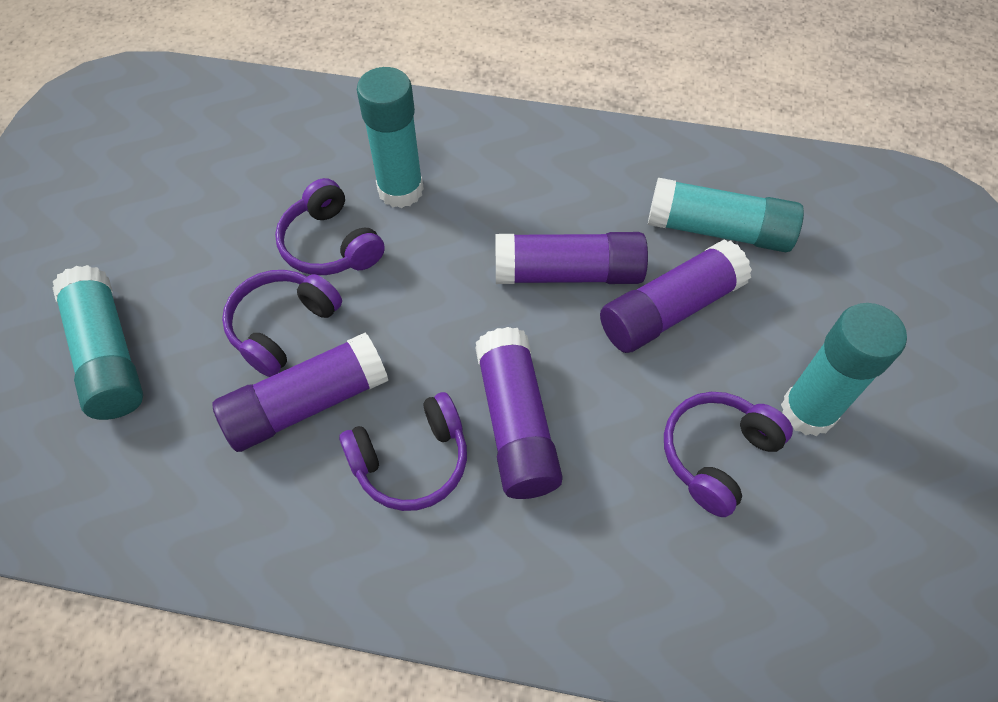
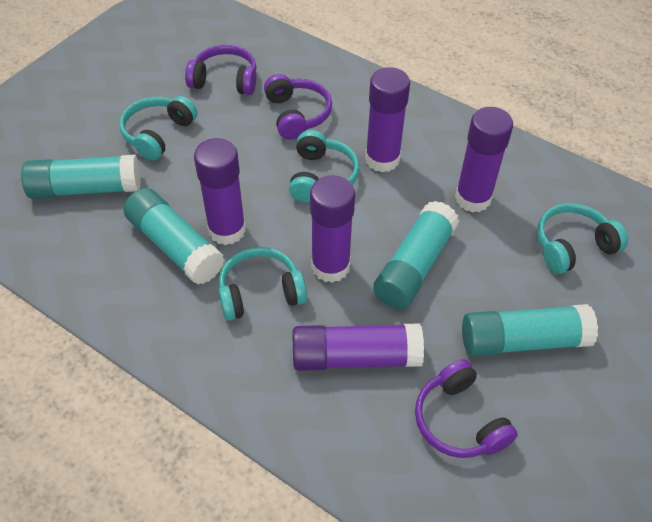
purple glue stick: [212,332,388,452] [475,327,563,499] [495,232,648,284] [600,240,752,353] = 4 -> [194,138,246,245] [293,323,424,371] [310,175,355,283] [365,67,410,172] [455,107,513,212] = 5
purple headphones: [222,270,342,377] [275,178,385,275] [339,392,467,511] [664,392,793,517] = 4 -> [185,45,257,95] [264,74,332,140] [415,359,518,458] = 3
turquoise headphones: none = 0 -> [119,96,197,161] [219,247,307,321] [289,130,359,202] [537,203,628,274] = 4

